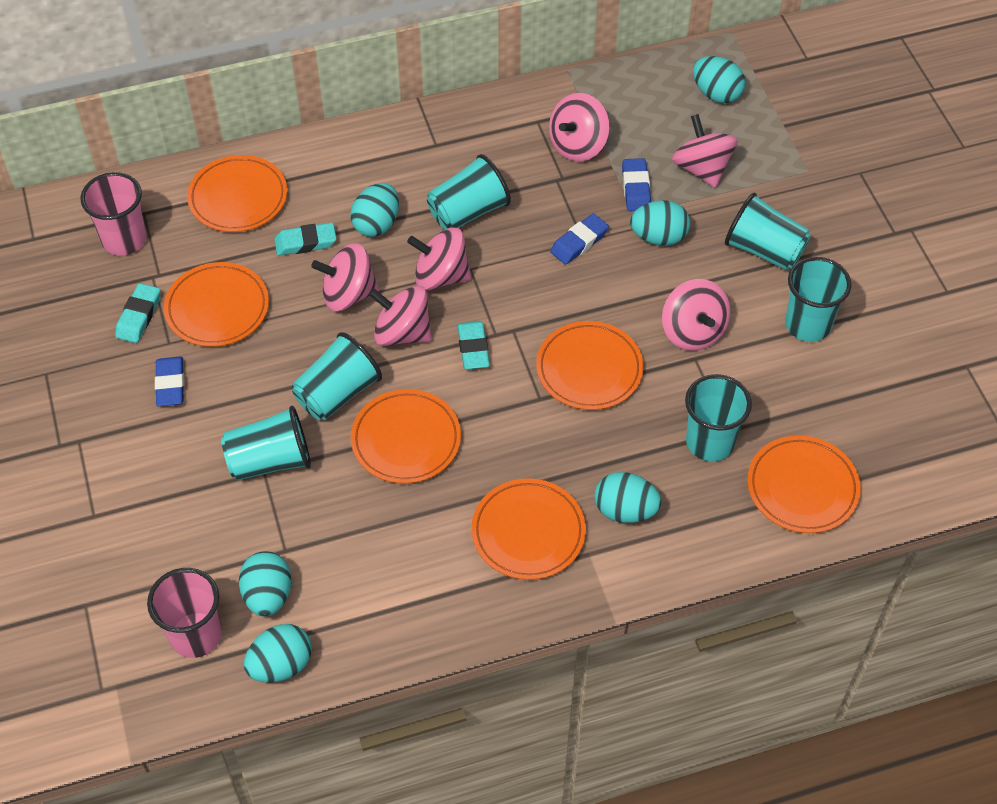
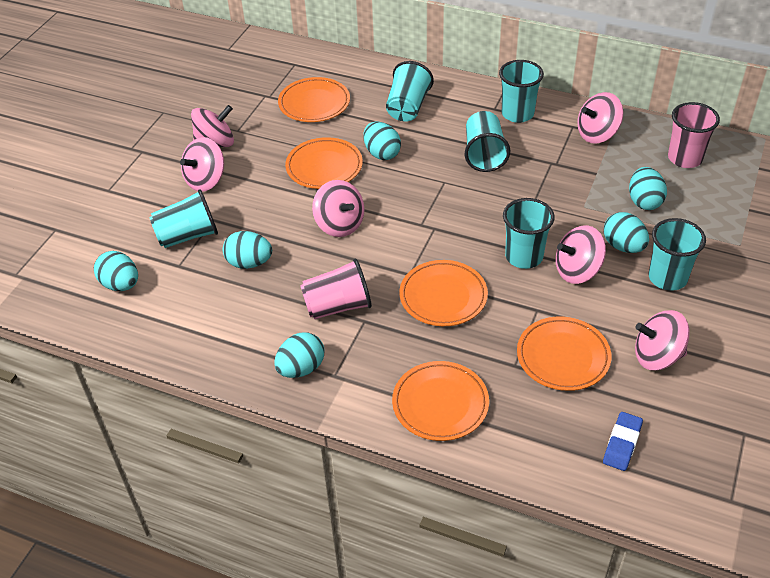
blue eraser: [155,357,184,406] [550,213,609,265] [622,158,651,211] = 3 -> [603,412,643,471] = 1
orange plate: [164,262,269,347] [187,155,287,232] [351,389,461,484] [471,478,586,580] [536,321,644,410] [748,435,861,533] = 6 -> [278,77,350,122] [285,137,363,189] [392,361,489,441] [399,260,488,326] [517,317,611,391] = 5
turquoise eraser: [115,283,160,343] [274,223,337,256] [457,321,490,369] = 3 -> none = 0

